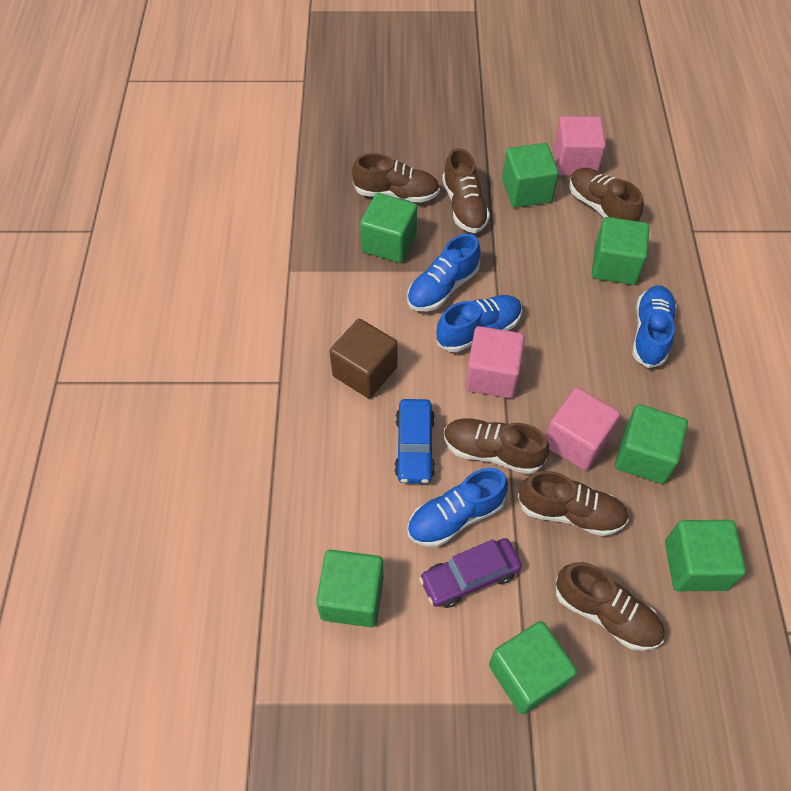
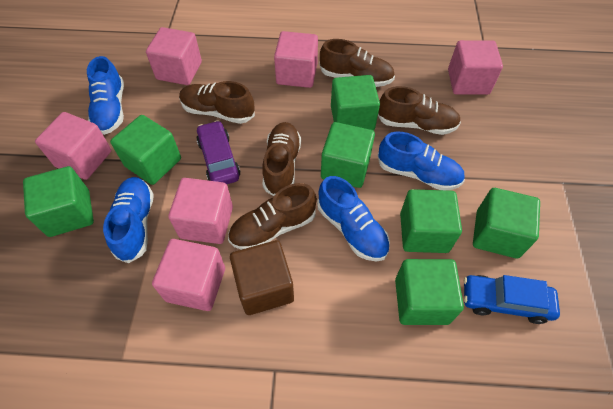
brown shoe: [352,153,440,203] [442,148,490,233] [444,419,549,474] [518,471,629,536] [556,562,665,651] [569,168,644,222] = 6 -> [179,81,255,124] [228,183,317,250] [262,122,301,196] [320,39,395,87] [378,86,461,135] = 5
pink cube: [465,326,525,398] [546,387,620,471] [554,116,606,176] = 3 -> [35,112,111,180] [146,27,202,85] [152,239,225,311] [168,178,233,244] [274,31,318,88] [448,40,503,95] = 6

